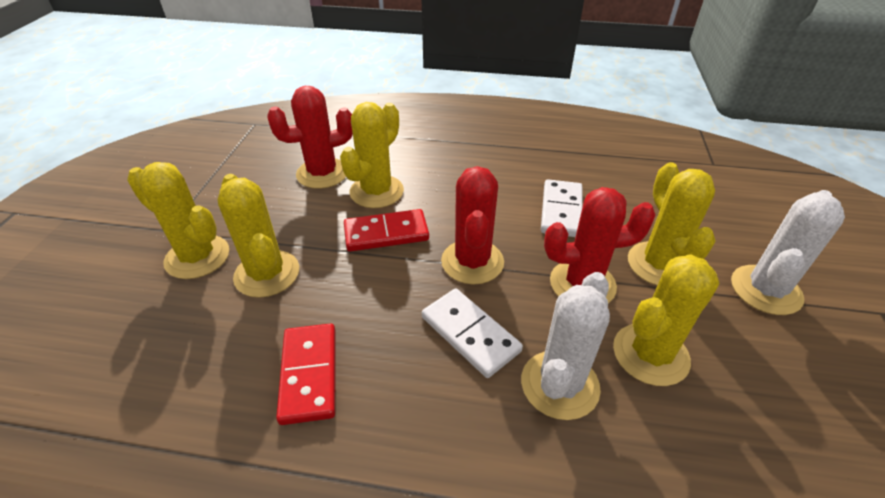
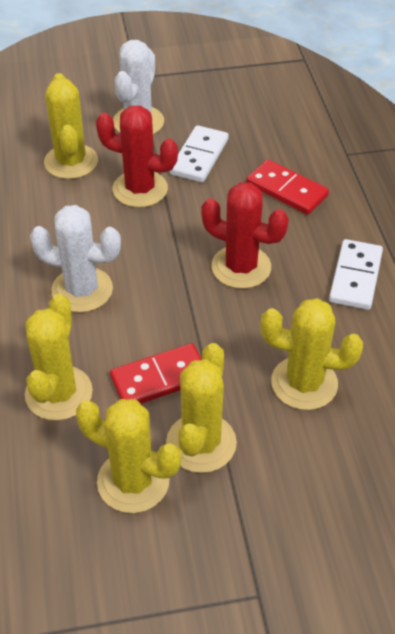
red cactus: [267,86,353,189] [441,166,504,284] [544,187,656,303] = 3 -> [96,105,178,208] [201,182,289,289] = 2

